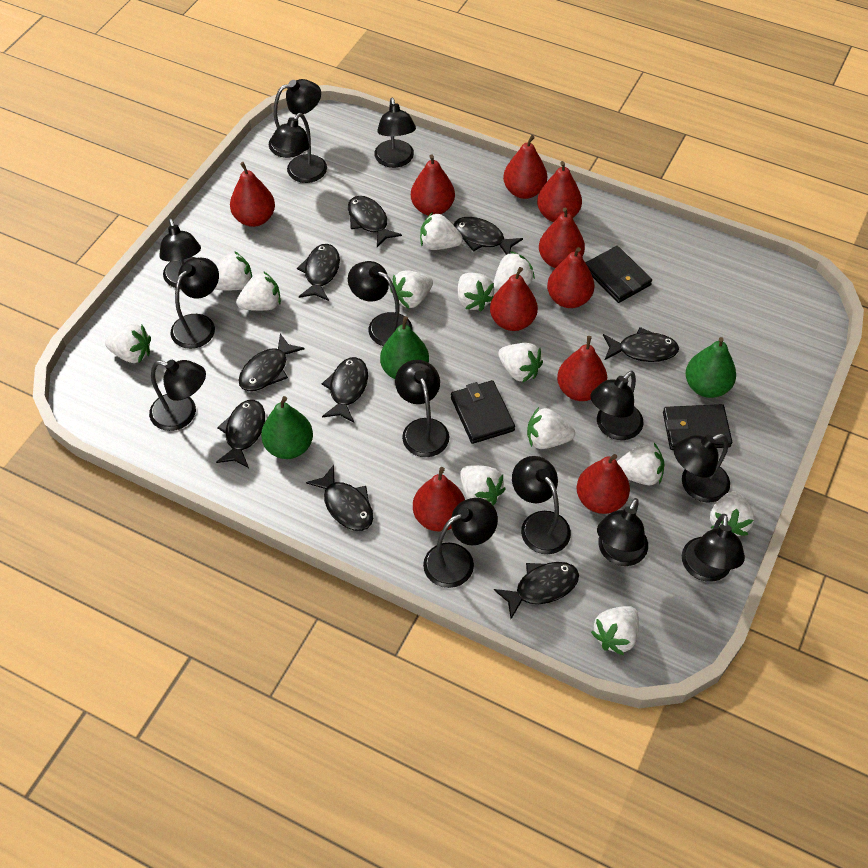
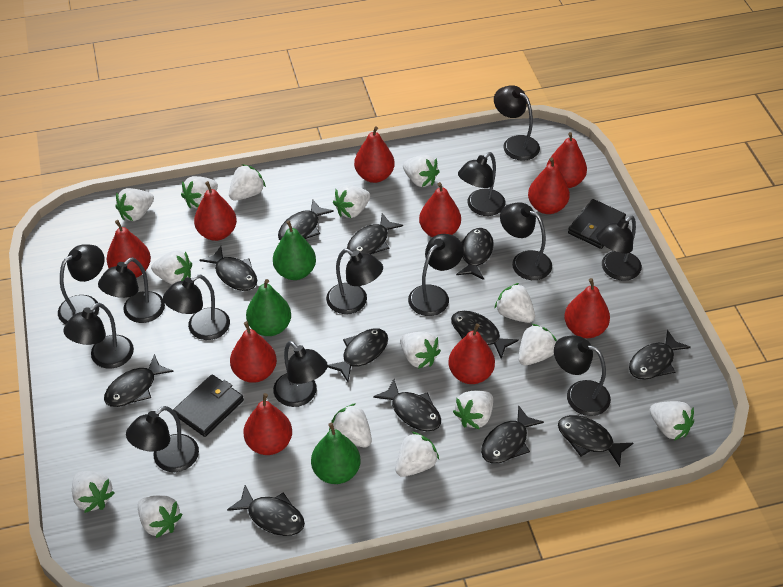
black fish: [216,400,265,468] [238,334,305,391] [297,244,340,301] [306,465,373,531] [322,357,368,423] [348,196,402,247] [454,217,523,255] [494,562,579,619] [603,327,679,362] = 9 -> [104,354,174,407] [199,246,257,291] [227,485,305,536] [278,199,334,240] [327,328,388,382] [347,213,403,256] [373,379,441,431] [451,311,519,359] [456,228,494,280] [481,405,544,464] [558,415,633,467] [629,330,691,380] = 12
black lamp: [149,360,206,431] [159,218,201,289] [170,258,219,349] [269,79,321,158] [270,113,327,183] [348,261,413,346] [374,98,416,168] [395,360,449,457] [423,498,498,588] [512,456,571,554] [590,371,643,440] [597,498,648,566] [674,433,730,503] [682,514,745,582] = 14 -> [58,245,104,325] [63,303,134,368] [98,258,165,323] [126,406,199,472] [163,275,230,340] [273,341,328,407] [326,249,383,314] [408,234,463,316] [458,152,505,216] [494,85,540,161] [500,202,552,280] [554,335,611,416] [596,216,642,281] = 13
black wallet: [451,380,515,444] [586,246,652,303] [663,404,732,450] = 3 -> [173,375,244,437] [568,199,626,249] = 2
white strawberry: [105,324,151,363] [215,251,252,290] [236,271,281,311] [390,270,433,309] [420,212,463,250] [458,273,494,311] [460,465,506,505] [494,251,535,292] [498,343,543,383] [527,407,575,449] [591,606,639,655] [617,443,664,485] [710,491,755,536] = 13 -> [72,471,115,513] [115,188,154,221] [138,495,183,538] [151,251,192,285] [181,176,218,209] [229,164,266,201] [329,403,372,447] [333,185,370,218] [395,432,439,477] [400,332,441,369] [403,155,440,187] [453,391,493,429] [494,283,535,323] [518,324,557,365] [650,401,694,441] = 15

